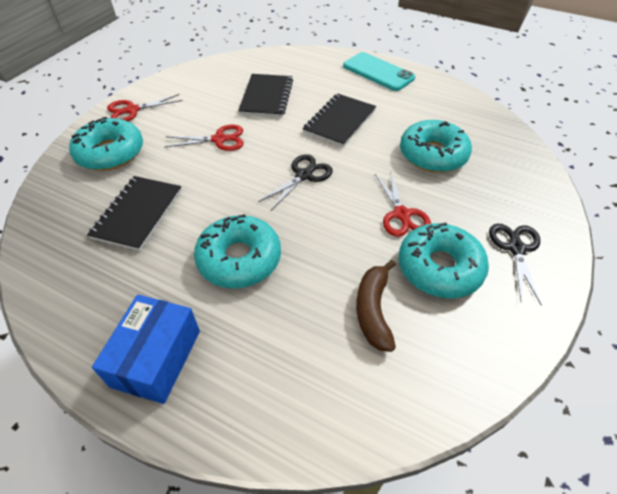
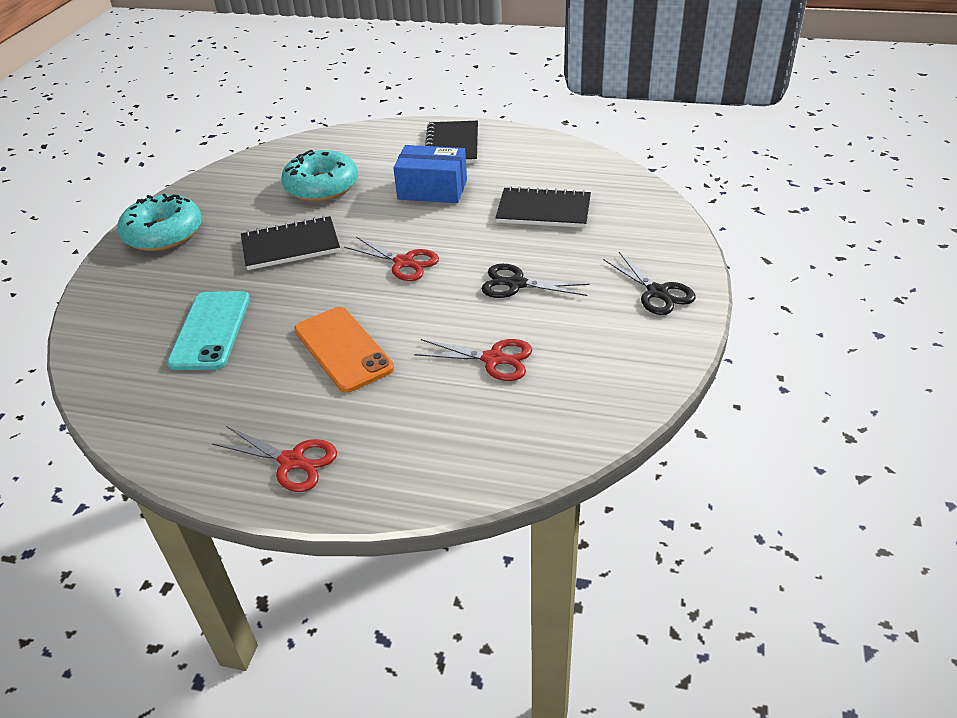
brown banana: [356,260,396,352] = 1 -> none = 0
orange phone: none = 0 -> [294,307,394,393] = 1
turquoise donut: [69,117,143,171] [194,214,281,288] [399,223,489,299] [400,120,472,173] = 4 -> [118,194,202,251] [281,149,358,202] = 2

